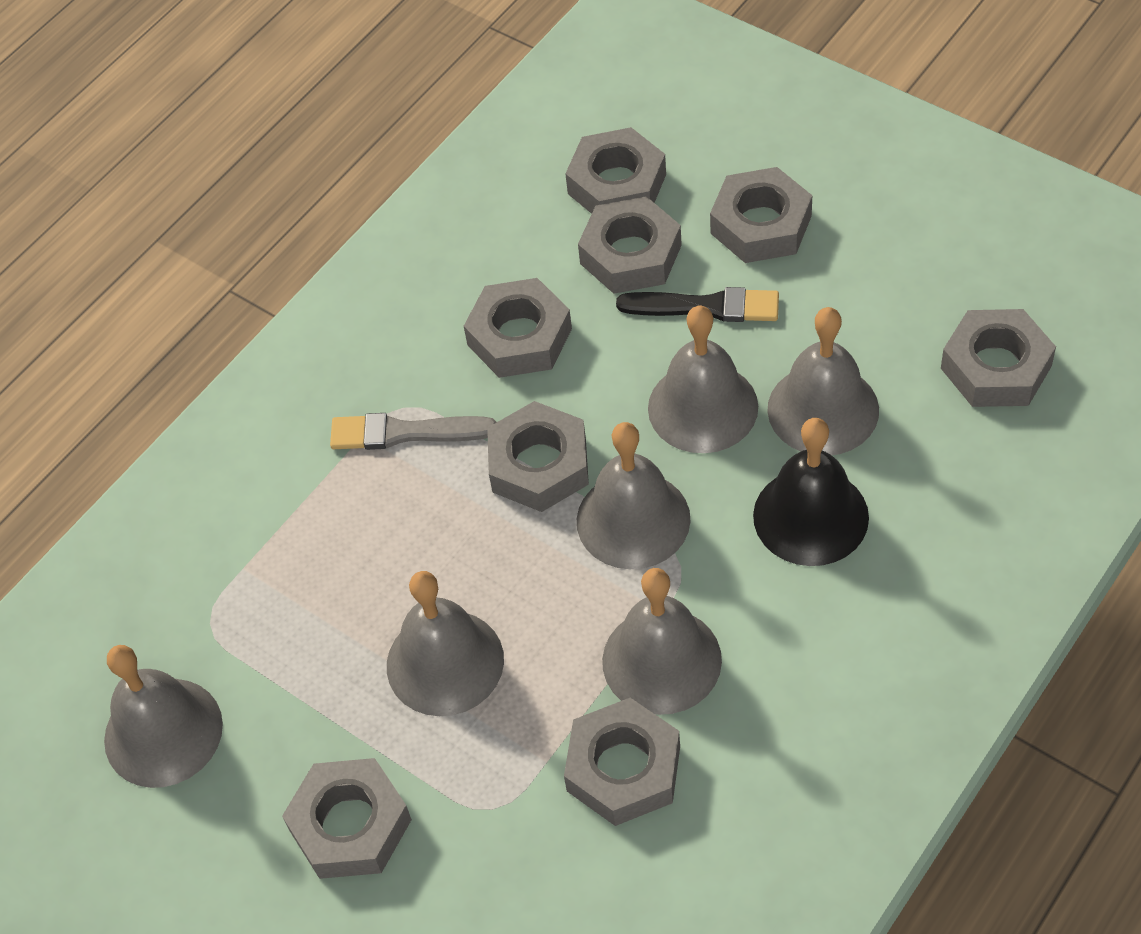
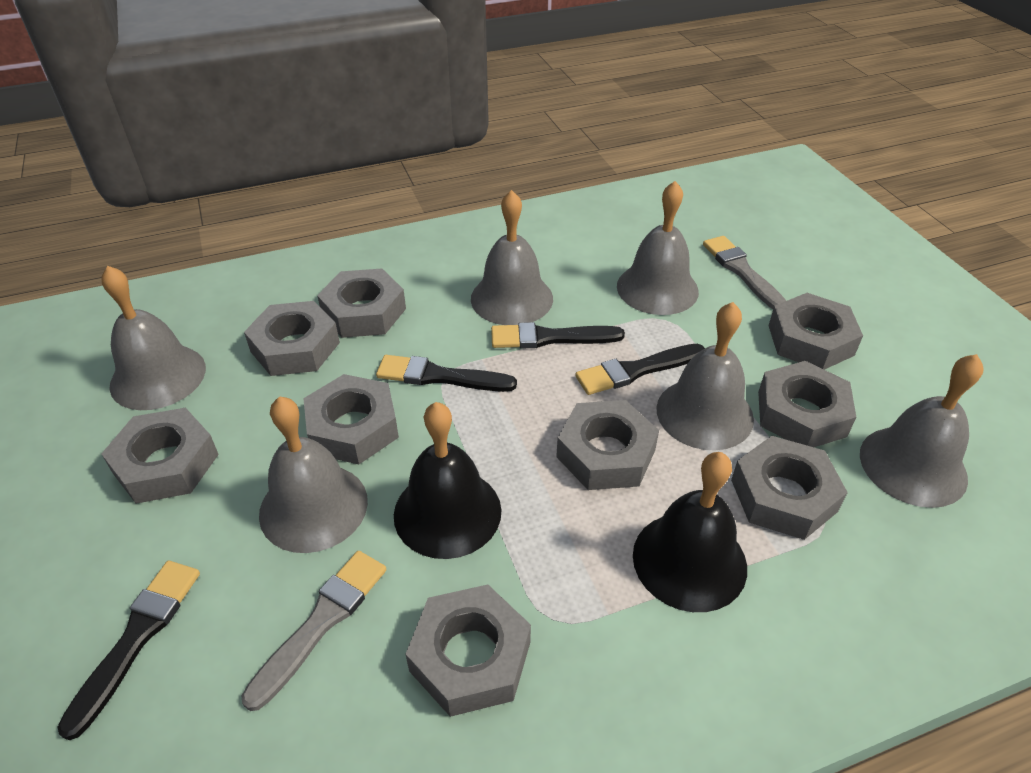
black bell: [753,418,869,566] = 1 -> [394,402,502,559] [633,452,747,612] = 2
black brush: [616,287,779,322] = 1 -> [57,561,200,740] [376,355,517,392] [491,322,625,349] [575,344,705,395] = 4
grey brush: [330,413,496,450] = 1 -> [242,551,386,711] [703,236,786,309] = 2
grey nut: [282,758,412,879] [464,278,572,378] [487,401,589,512] [564,698,680,826] [565,127,666,214] [578,196,682,294] [710,167,812,263] [941,309,1056,407] = 8 -> [101,408,219,504] [244,301,340,376] [303,374,399,464] [317,268,406,338] [405,585,531,717] [556,400,659,490] [731,436,848,540] [758,361,856,447] [768,293,863,370] = 9

